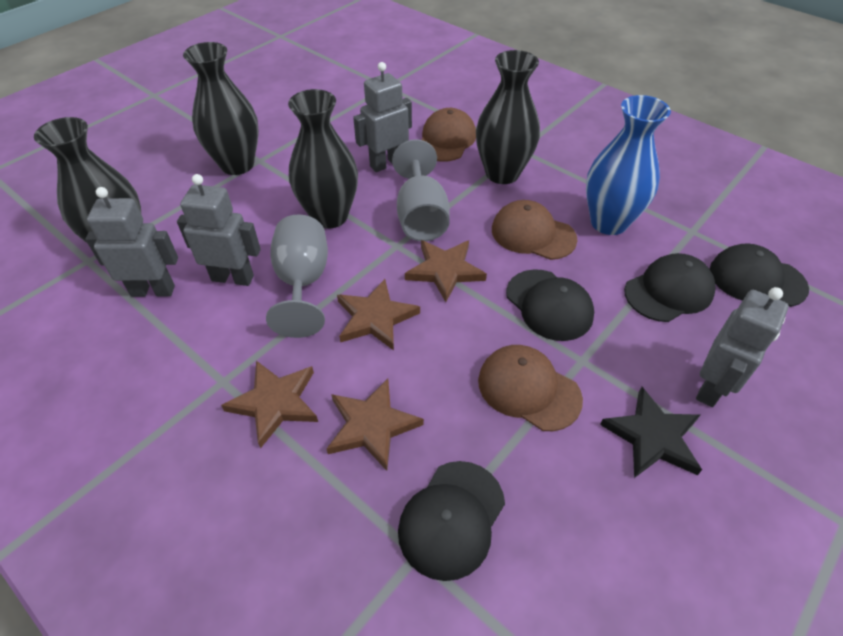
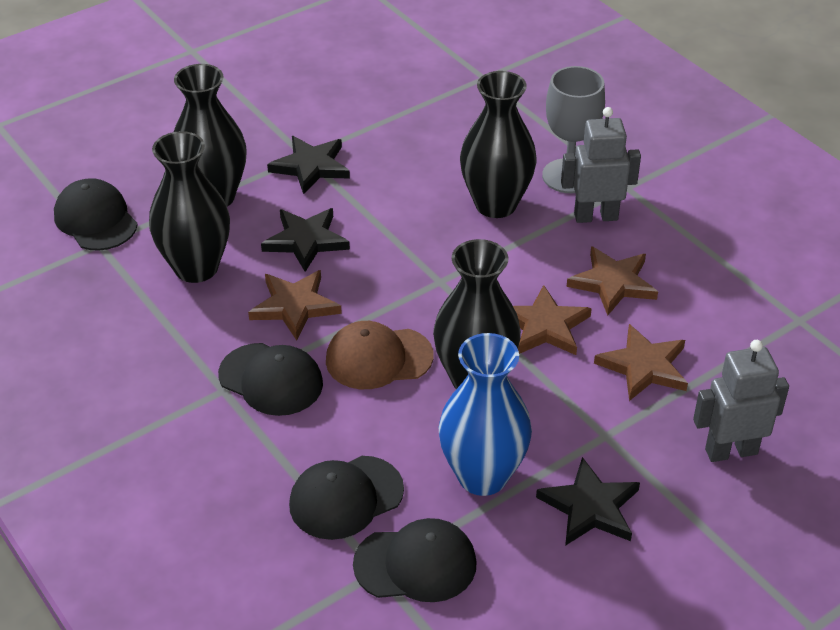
black star: [600,387,702,478] = 1 -> [261,208,350,272] [267,136,350,194] [536,457,640,546] = 3
brown cap: [421,108,476,162] [478,345,583,431] [492,200,578,260] = 3 -> [326,321,433,389] = 1
grey goblet: [266,215,328,338] [392,139,450,241] = 2 -> [542,66,605,193] = 1
grey robot: [85,187,178,297] [177,174,261,286] [353,62,412,172] [696,287,789,407] = 4 -> [561,107,641,223] [693,340,789,462] = 2

